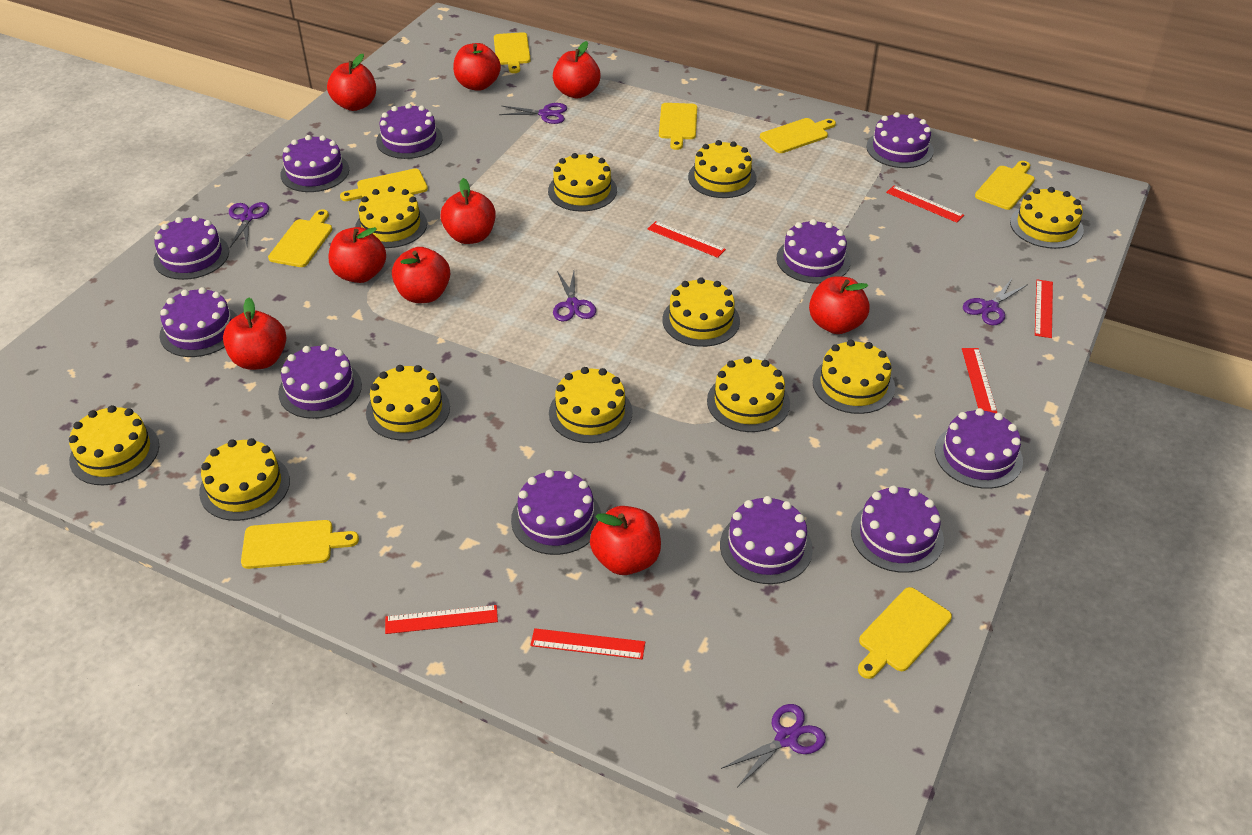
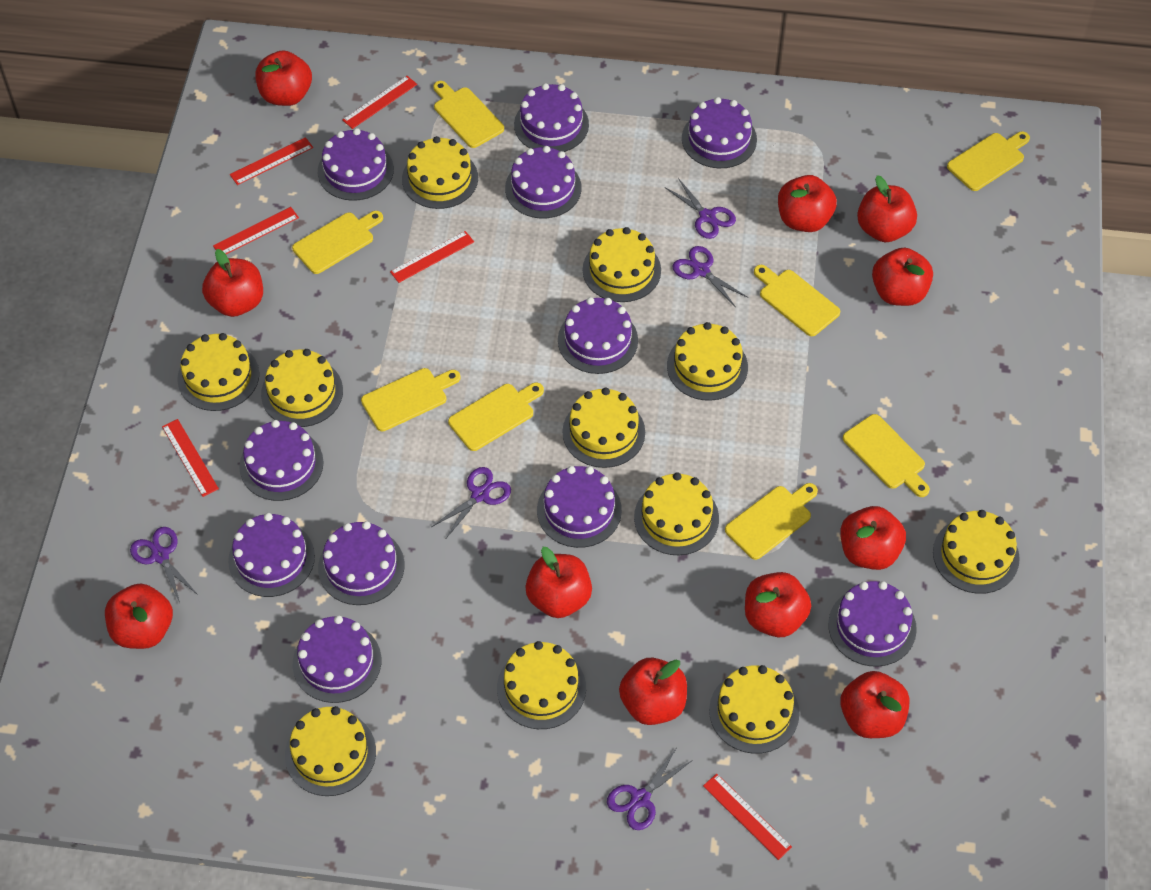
red apple: [223,297,286,370] [327,54,376,111] [328,227,386,283] [392,247,450,303] [440,178,496,244] [453,43,501,91] [553,41,601,99] [590,506,661,575] [809,276,870,334] = 9 -> [105,583,173,649] [202,249,263,317] [255,50,312,106] [525,547,592,618] [619,658,687,725] [745,572,811,637] [778,175,837,232] [840,506,906,570] [840,671,909,738] [857,175,917,242] [872,248,933,306] = 11

